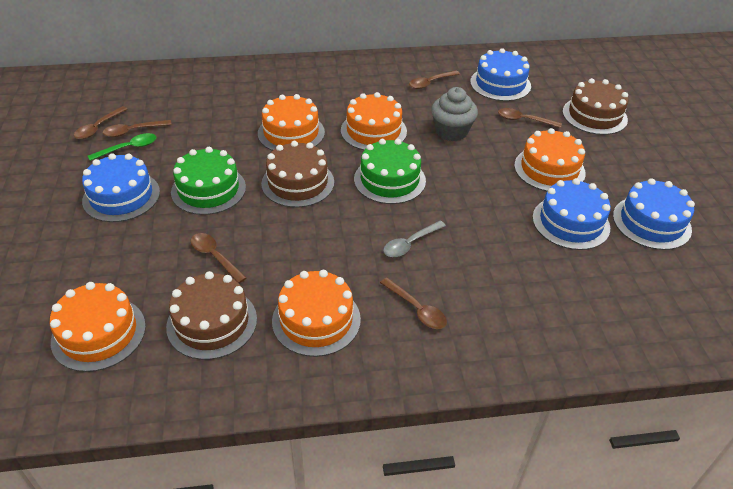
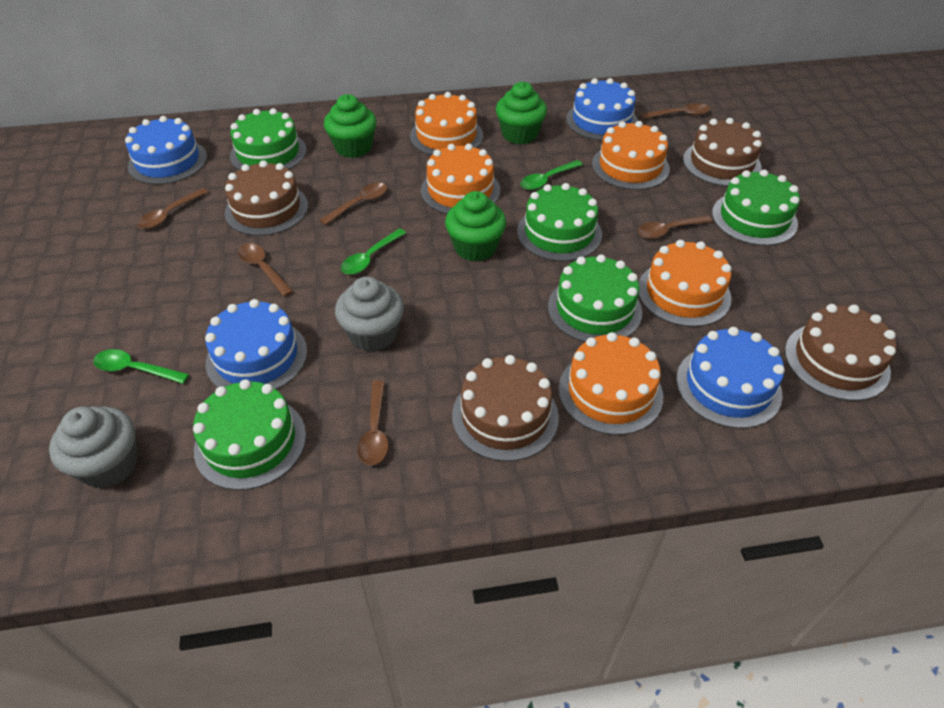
brown cake: [166,271,257,360] [261,141,334,208] [562,78,628,135] = 3 -> [225,160,308,236] [452,355,559,461] [683,118,762,186] [785,304,896,401] = 4
green cake: [171,147,246,215] [354,139,426,204] = 2 -> [193,379,306,490] [230,108,306,170] [517,183,602,261] [548,254,642,342] [712,170,800,246] = 5
green cupcake: none = 0 -> [324,94,377,158] [445,191,506,261] [496,82,547,144] = 3
green spoon: [88,133,157,161] = 1 -> [93,349,189,384] [341,229,406,275] [520,160,583,190] = 3
grey cupcake: [431,87,478,141] = 1 -> [49,406,138,488] [335,276,404,352] = 2
grey spoon: [383,221,446,257] = 1 -> none = 0

